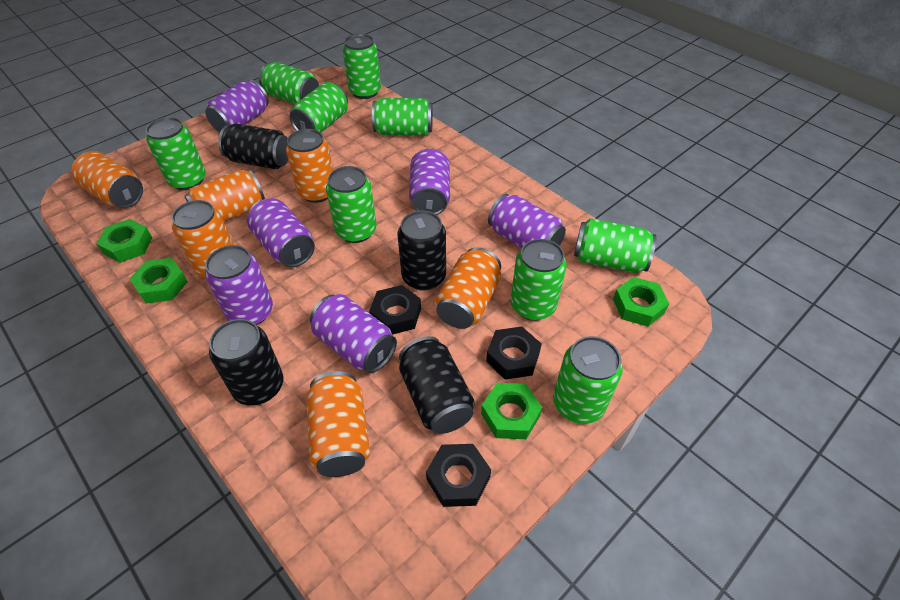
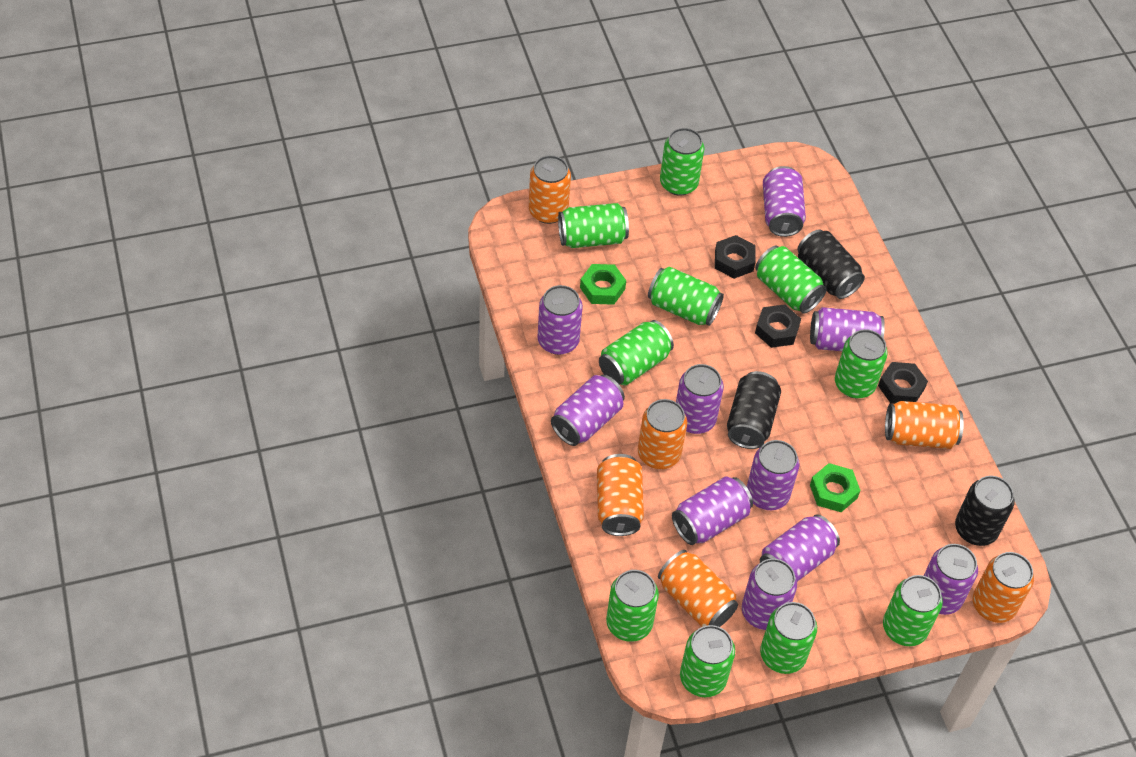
black can: [209,319,283,406] [218,123,288,169] [398,211,446,291] [399,336,475,434] = 4 -> [727,371,781,449] [798,229,865,299] [955,476,1015,546] = 3
green can: [146,117,206,190] [259,62,319,104] [289,82,348,132] [326,166,377,243] [343,34,381,99] [372,98,433,136] [511,239,567,321] [553,336,623,424] [574,218,656,273] = 9 -> [558,203,629,248] [599,320,674,386] [606,570,659,642] [648,267,724,326] [660,128,705,196] [680,625,735,697] [755,246,827,313] [760,602,817,674] [835,329,888,399] [883,575,943,646] = 10
green nut: [96,219,152,263] [129,258,188,304] [481,383,542,439] [613,277,669,327] = 4 -> [580,264,626,305] [810,463,861,512] = 2
purple can: [205,80,269,132] [205,245,273,325] [247,198,315,267] [310,294,397,373] [409,148,450,215] [488,194,566,248] = 6 -> [537,285,583,355] [551,375,625,446] [672,476,753,545] [676,364,724,434] [742,559,797,630] [747,440,800,510] [760,514,840,582] [763,166,806,237] [810,307,885,351] [924,544,978,615] = 10

